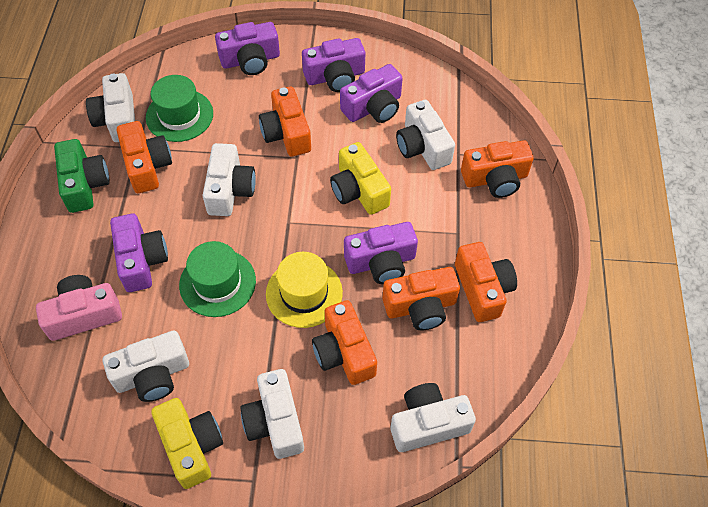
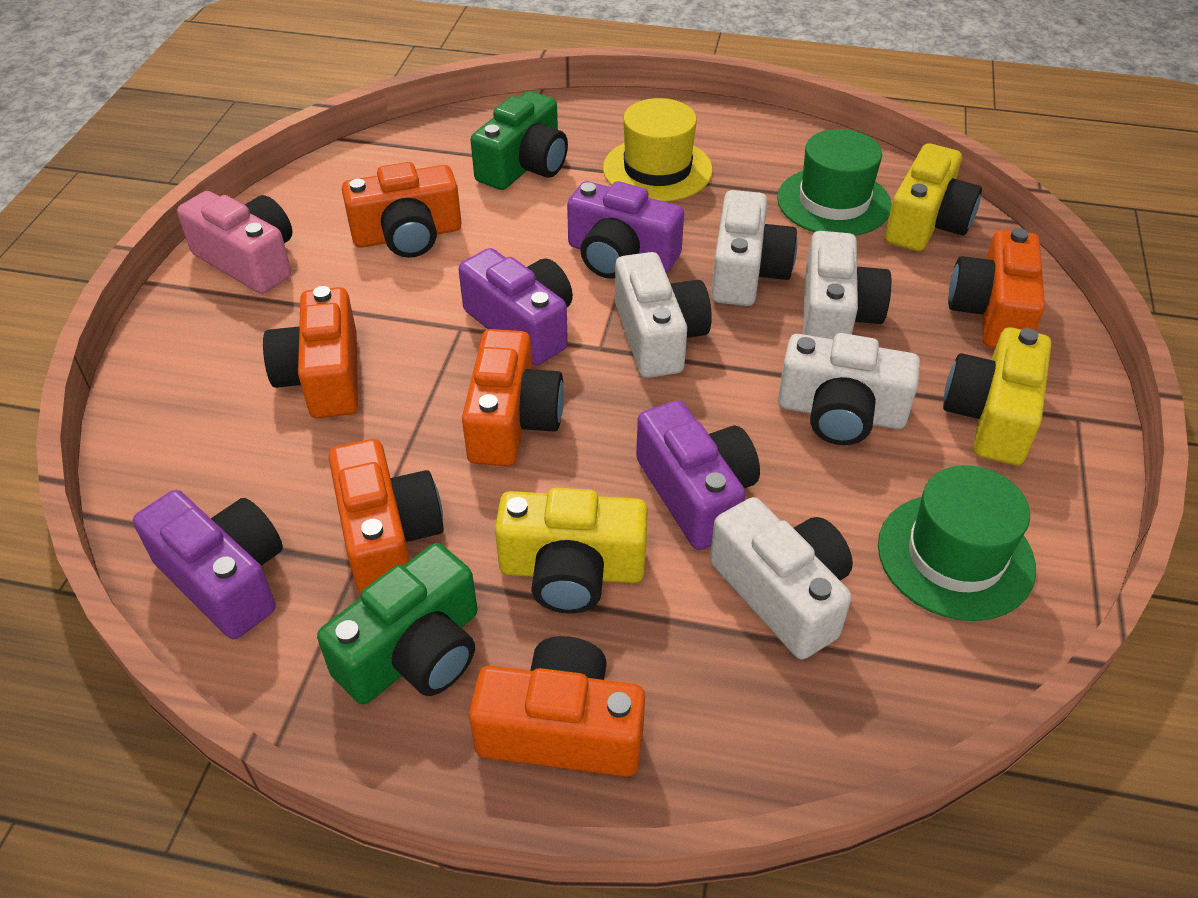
green camera: [54,139,110,213] = 1 -> [317,543,478,704] [470,91,568,190] = 2
purple camera: [110,214,168,292] [215,22,280,75] [302,38,365,92] [340,64,403,123] [344,222,418,284] = 5 -> [133,490,283,639] [458,248,573,365] [567,181,684,279] [636,400,760,550] = 4
white camera: [86,73,135,142] [103,331,189,402] [203,143,256,216] [240,369,304,459] [391,383,476,452] [396,100,455,170] = 6 -> [615,252,712,378] [710,497,853,660] [711,190,797,306] [778,333,920,445] [803,231,891,339] = 5
yellow camera: [151,398,223,489] [330,142,391,215] = 2 -> [495,488,648,613] [885,143,982,251] [943,327,1051,465] = 3

